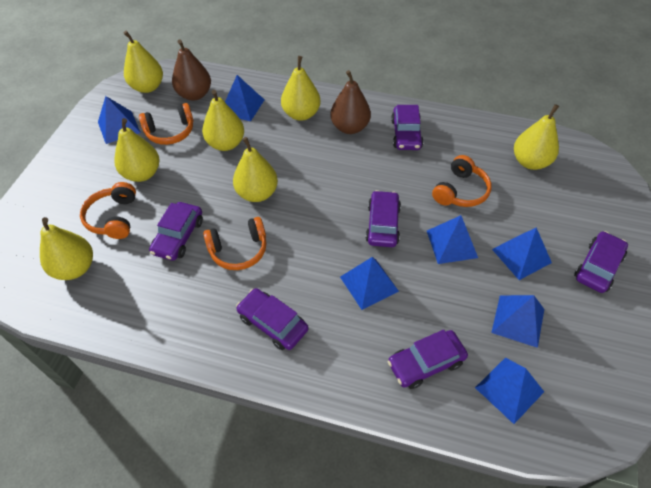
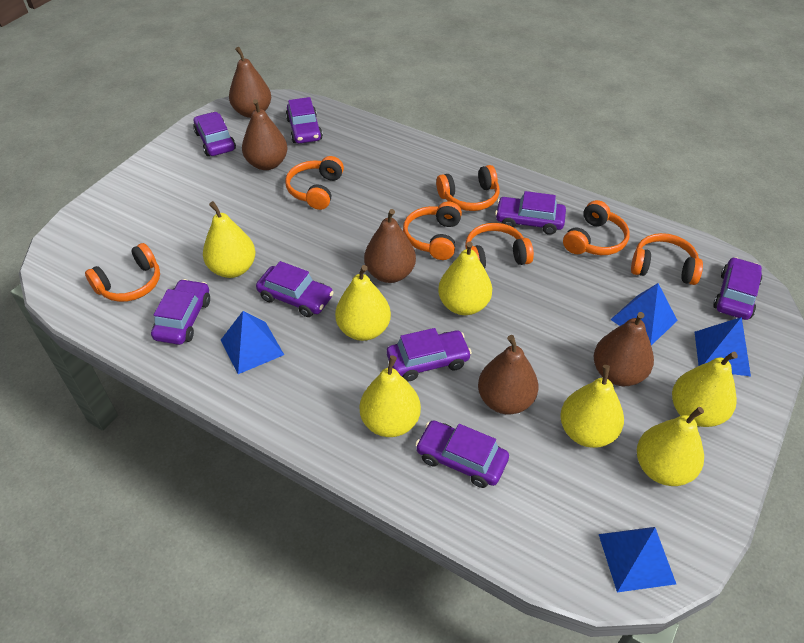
blue pyramid: [98,96,141,144] [225,75,264,122] [340,257,399,310] [427,215,478,264] [475,358,544,424] [491,295,544,348] [492,228,552,280] = 7 -> [221,311,284,374] [599,527,676,592] [610,283,678,345] [695,317,751,376] = 4
brown pear: [172,40,211,100] [330,70,371,134] = 2 -> [229,47,271,118] [242,99,288,170] [364,209,416,283] [478,335,538,414] [593,312,654,386] = 5
orange headphones: [80,182,136,239] [139,103,194,145] [203,217,267,270] [432,155,492,207] = 4 -> [85,243,160,302] [285,156,344,210] [403,202,462,260] [436,165,499,211] [465,223,534,269] [563,200,630,255] [631,233,703,285] = 7
purple car: [149,202,203,261] [236,288,308,350] [366,190,401,247] [388,330,468,389] [391,105,423,150] [574,231,628,293] = 6 -> [151,279,210,345] [193,112,236,156] [256,261,334,317] [286,97,323,144] [387,328,472,381] [415,420,509,488] [495,191,566,235] [713,257,762,320] = 8

